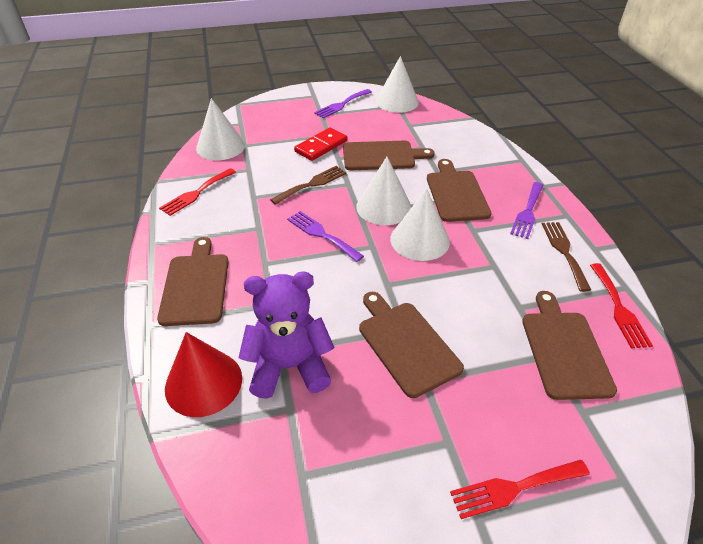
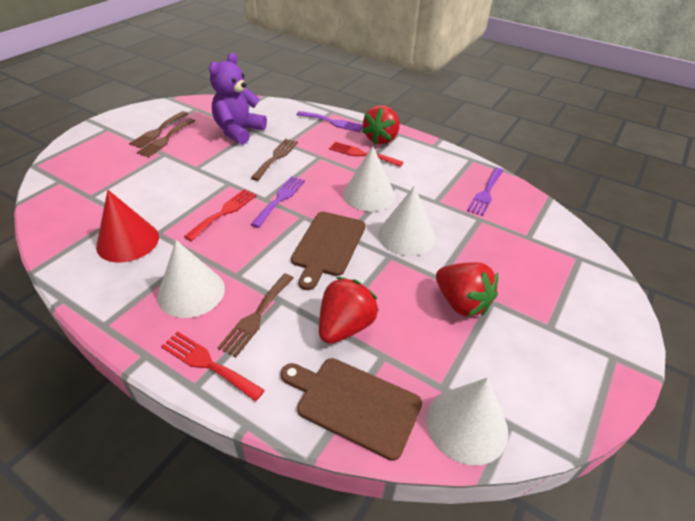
brown cutting board: [157,237,229,326] [343,141,435,170] [359,292,464,398] [427,159,492,222] [522,291,617,400] = 5 -> [281,358,422,461] [291,212,366,290] = 2
brown fork: [270,166,346,205] [542,222,591,292] = 2 -> [129,111,188,148] [137,118,195,157] [217,273,293,357] [251,138,298,181] = 4
red domino: [294,127,347,161] = 1 -> none = 0
red strawberry: none = 0 -> [319,277,379,344] [362,105,400,145] [436,262,498,317] = 3

